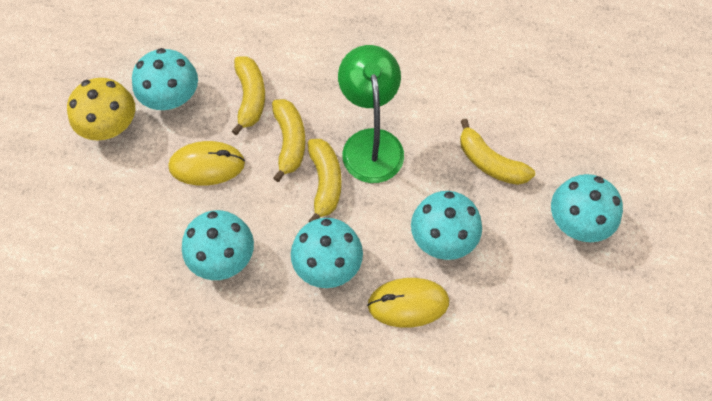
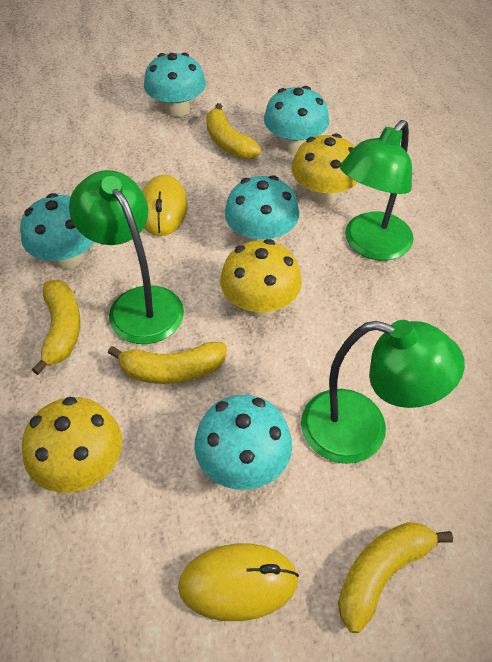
green lamp: [338,45,404,183] = 1 -> [69,170,184,344] [301,320,465,464] [340,120,414,260] = 3
yellow mushroom: [67,78,135,140] = 1 -> [22,397,122,493] [220,239,302,317] [291,133,358,204] = 3

